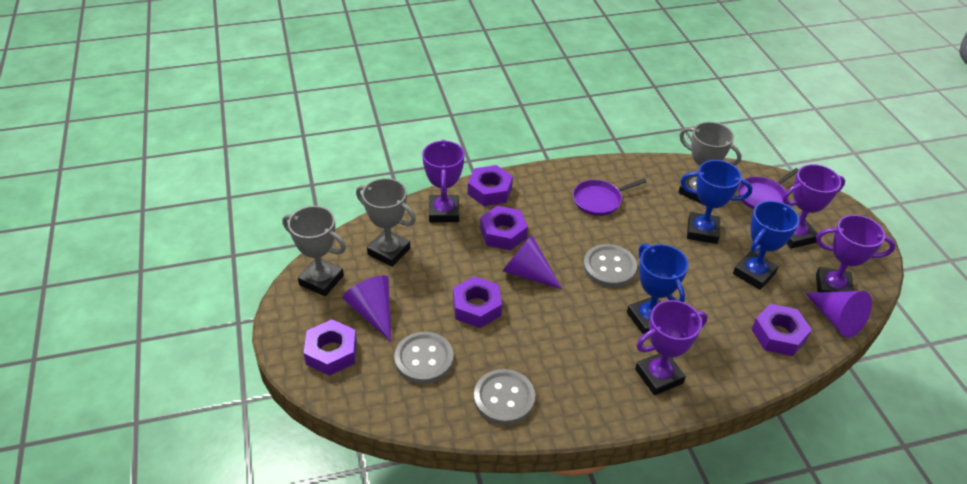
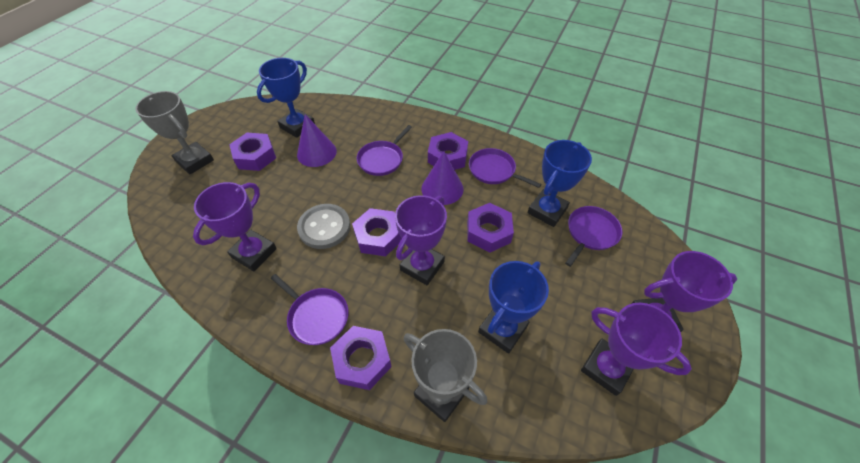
grey button: [394,332,454,384] [474,369,535,425] [583,244,637,287] = 3 -> [297,204,351,249] = 1
grey trophy: [282,206,346,296] [356,178,416,267] [678,122,742,204] = 3 -> [135,91,214,174] [403,329,487,422] = 2
purple cone: [343,275,391,341] [503,235,562,289] [805,291,872,338] = 3 -> [297,114,337,167] [422,151,464,205] = 2
purple pan: [573,179,647,216] [738,168,799,210] = 2 -> [271,274,349,345] [357,125,412,176] [469,148,541,188] [565,206,622,267] = 4

